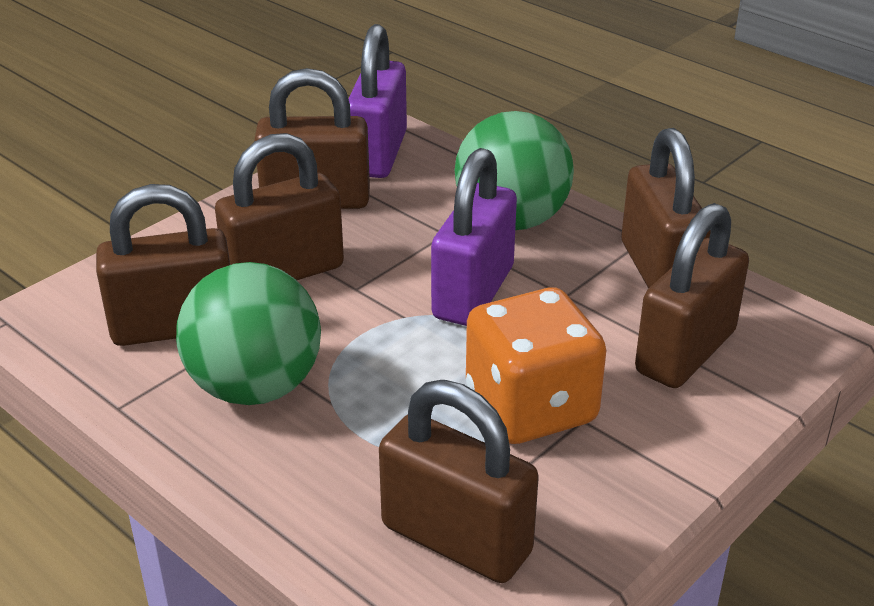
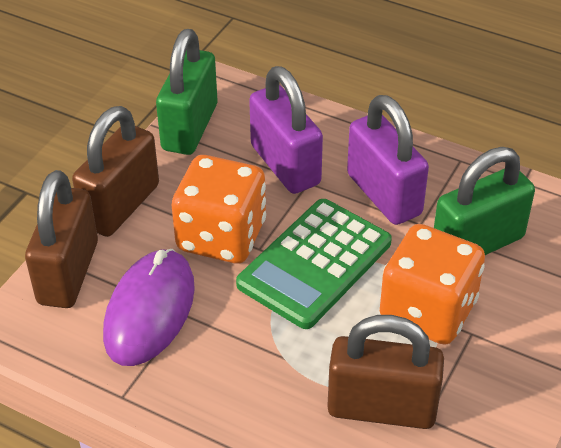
brown padlock: [96,184,230,346] [215,133,344,280] [254,68,370,209] [379,380,539,583] [621,128,711,289] [635,203,749,388] = 6 -> [25,170,98,308] [72,106,159,237] [327,315,444,429] = 3
green ball: [176,262,321,405] [455,111,574,230] = 2 -> none = 0
green calculator: none = 0 -> [236,199,392,329] = 1
green padlock: none = 0 -> [156,29,217,155] [434,147,535,255] = 2
orange dice: [466,287,606,444] = 1 -> [172,155,266,263] [380,224,485,345] = 2
purple mouse: none = 0 -> [103,249,195,366] = 1

